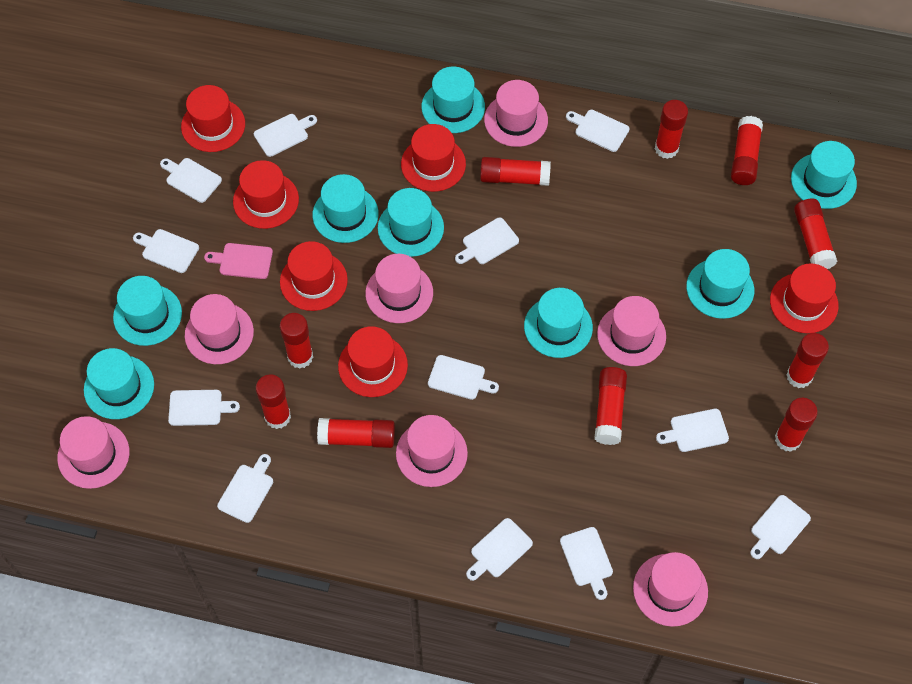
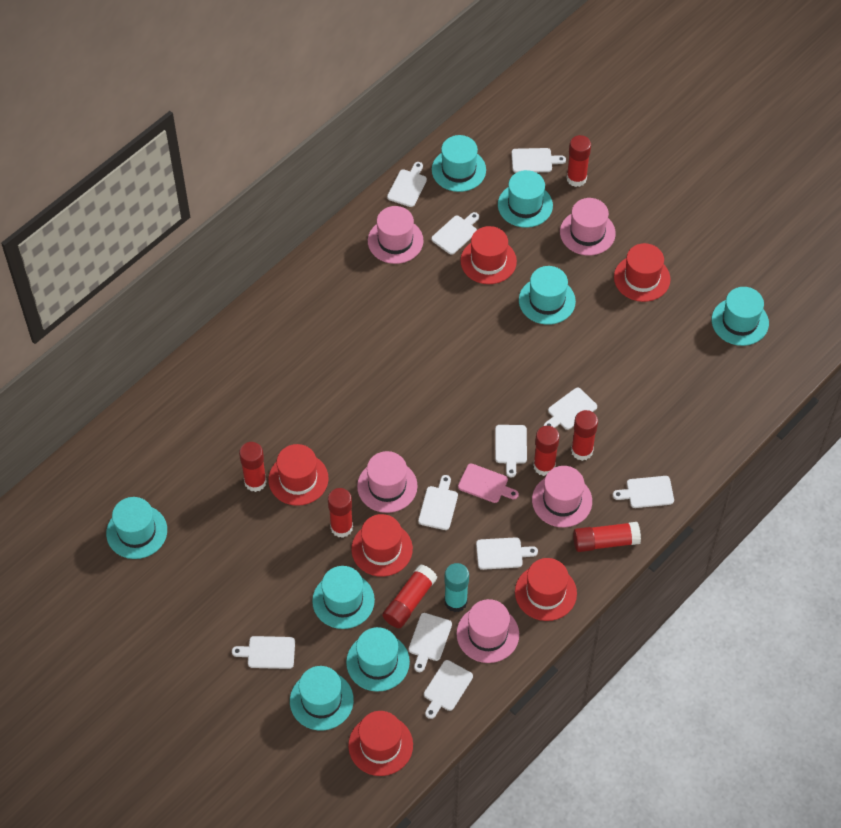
pink hat: [57,416,130,489] [185,294,254,364] [365,254,433,323] [396,415,468,487] [484,80,548,147] [597,296,666,366] [633,552,708,627] = 7 -> [357,451,418,513] [368,206,423,264] [456,599,519,663] [532,466,592,527] [560,198,616,256] = 5
red glue stick: [256,374,291,429] [280,313,313,369] [317,418,395,448] [480,157,551,186] [594,367,627,445] [655,100,688,159] [731,116,763,185] [775,398,818,452] [786,333,829,388] [794,199,837,269] = 10 -> [239,442,267,492] [328,488,353,538] [382,564,437,628] [533,426,560,476] [566,135,591,187] [571,410,598,461] [573,522,641,552] = 7
turquoise glue stick: none = 0 -> [444,563,469,612] = 1
white cutting board: [133,229,199,273] [160,158,222,203] [168,390,240,426] [217,454,273,523] [254,114,317,157] [428,355,499,400] [455,217,519,264] [466,518,533,581] [560,527,613,600] [566,110,630,152] [656,409,729,452] [750,495,811,559] = 12 -> [232,636,295,669] [387,162,427,207] [408,613,452,672] [418,475,458,530] [424,660,473,719] [431,212,479,255] [476,537,538,570] [495,425,527,478] [511,148,566,173] [544,388,597,430] [613,476,674,508] = 11

